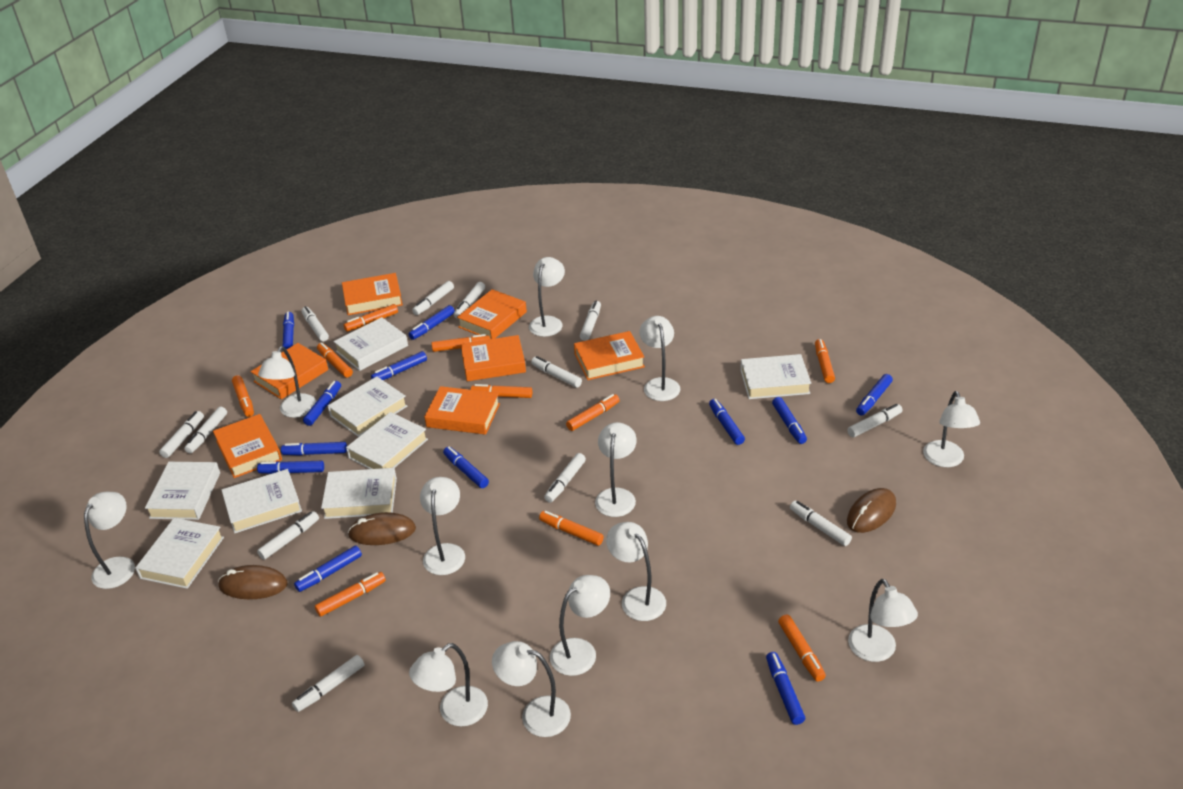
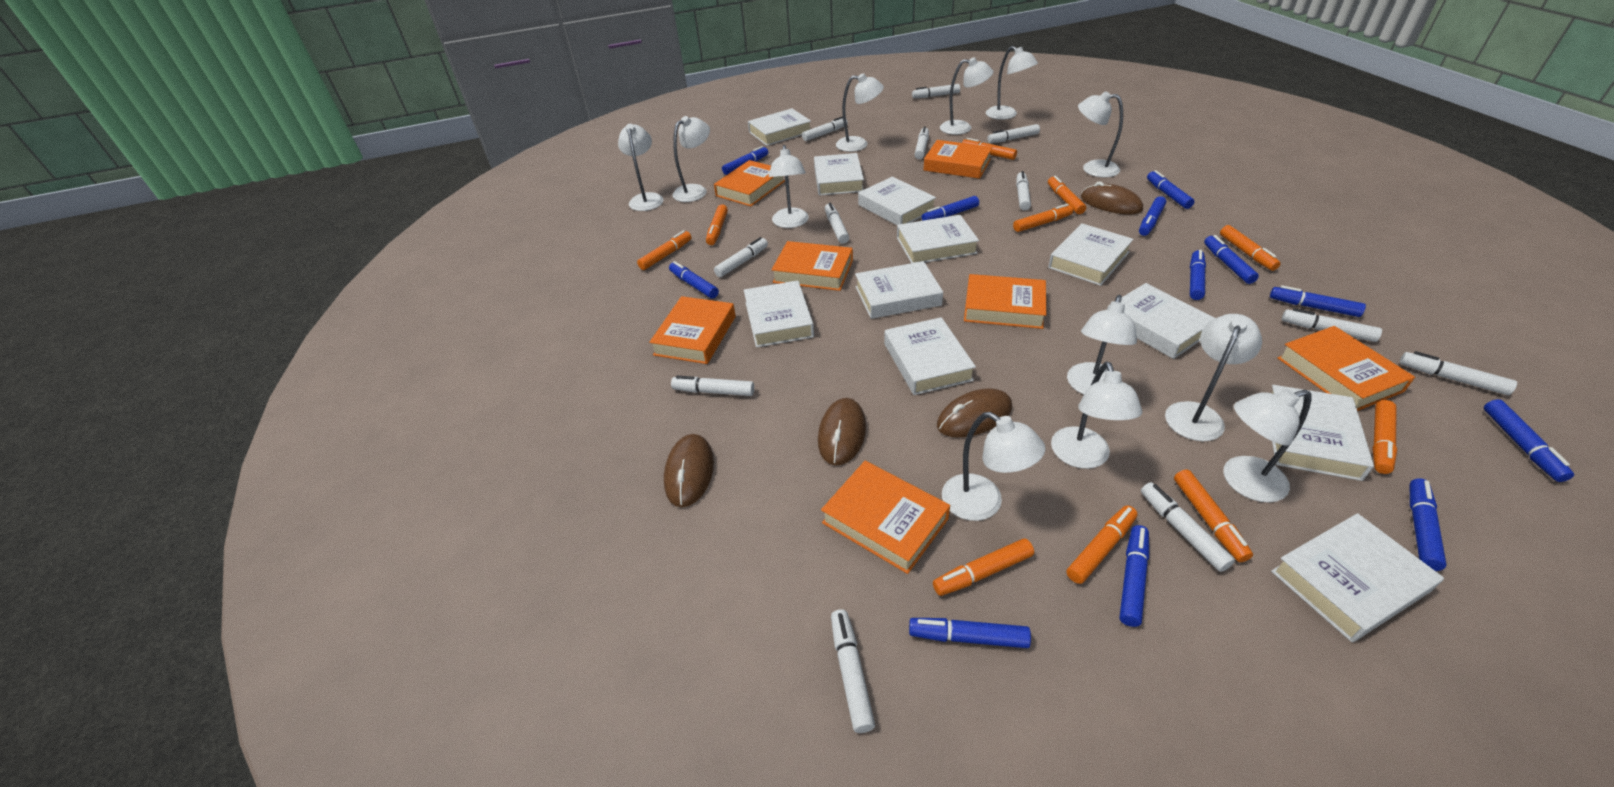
brown mouse: [218,565,287,599] [348,512,416,545] [847,488,896,533] = 3 -> [664,434,714,507] [818,398,866,465] [937,388,1012,438] [1081,182,1143,215] = 4
white book: [135,518,224,589] [145,462,220,520] [222,469,302,533] [321,468,397,519] [328,376,407,437] [333,317,408,371] [346,412,428,469] [740,354,811,399] = 8 -> [744,280,814,347] [748,108,811,146] [814,153,864,196] [855,261,943,319] [858,177,936,225] [884,317,976,395] [897,215,979,263] [1048,223,1133,286] [1107,283,1215,359] [1271,513,1444,642] [1272,385,1374,481] = 11

